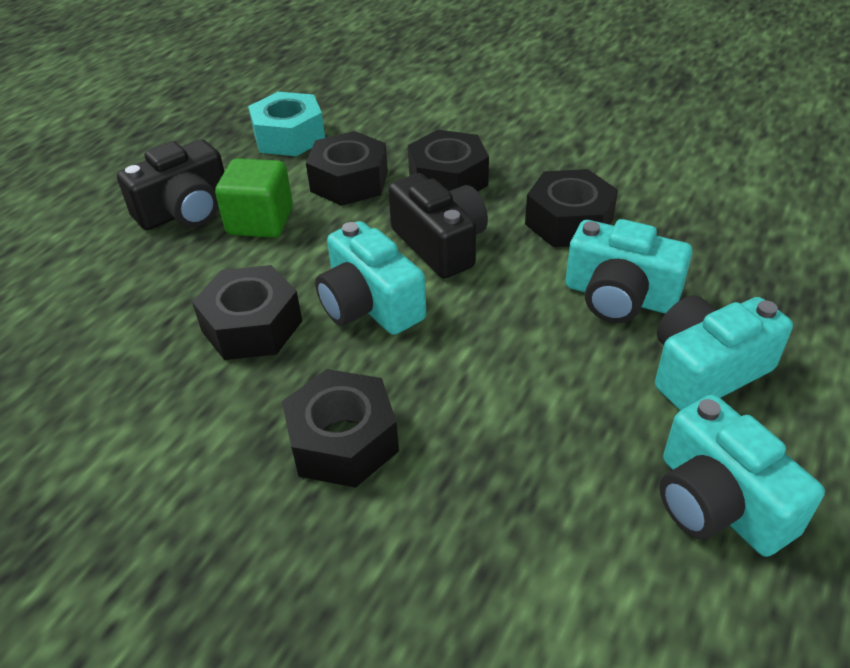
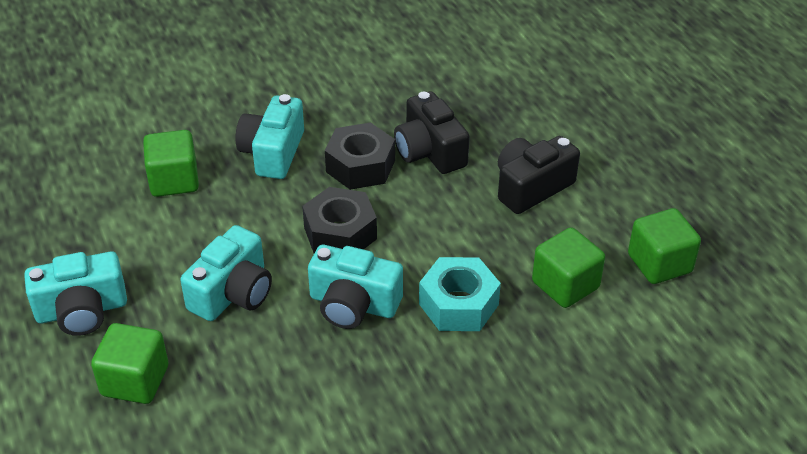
black nut: [192,265,302,360] [282,369,399,488] [306,131,388,206] [408,130,489,192] [525,169,618,247] = 5 -> [302,187,377,253] [325,122,395,190] = 2
green cube: [215,158,293,238] = 1 -> [91,323,168,404] [143,130,199,197] [532,227,605,308] [628,208,701,284] = 4

